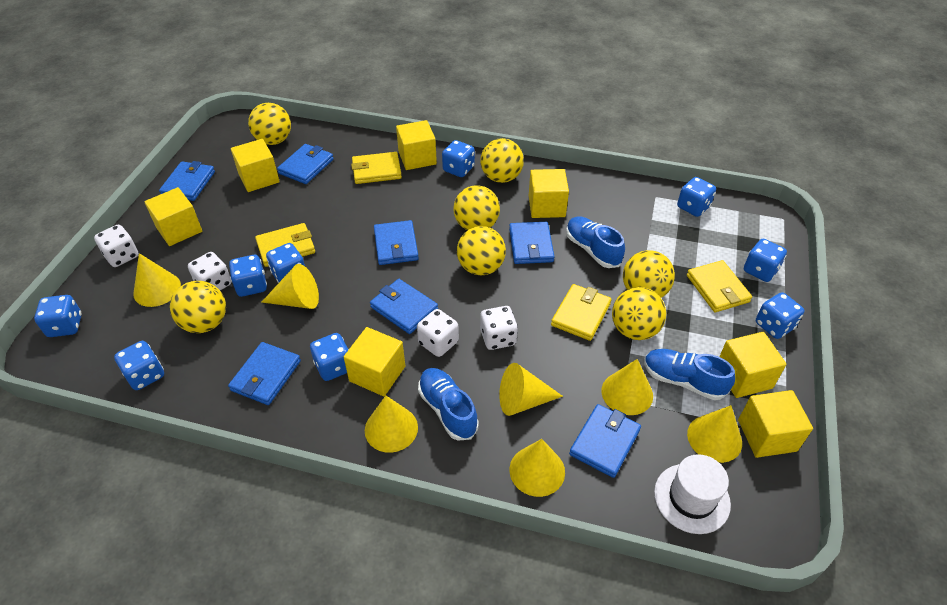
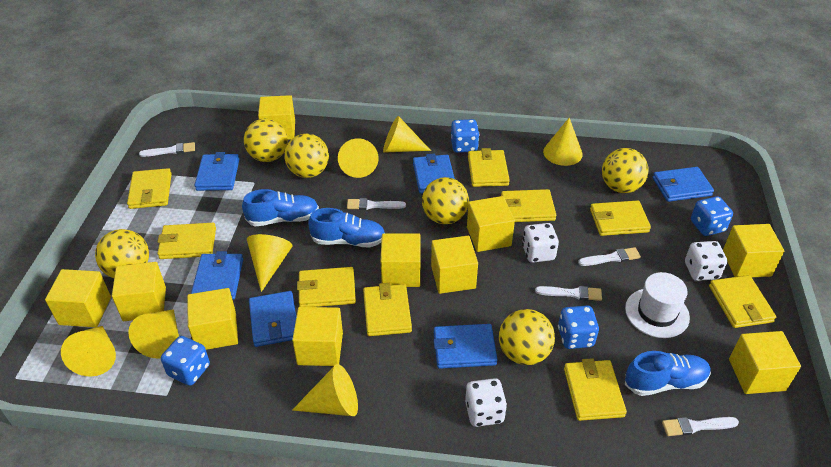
blue dice: [34,295,82,337] [114,341,164,390] [229,255,267,297] [266,243,305,283] [310,333,349,381] [442,140,475,177] [677,177,716,217] [744,239,787,282] [756,292,804,339] = 9 -> [161,336,210,386] [451,119,479,153] [558,306,599,349] [691,196,733,236] = 4
blue wallet: [159,161,215,201] [228,342,301,405] [277,144,334,184] [370,279,438,334] [374,220,419,265] [509,222,555,264] [569,404,641,478] = 7 -> [191,251,243,300] [195,152,239,191] [249,291,296,347] [413,153,455,194] [433,324,498,369] [653,167,714,202] = 6
white brush: none = 0 -> [139,142,195,157] [347,198,406,210] [535,286,602,301] [578,247,641,266] [662,417,739,436] = 5
white dice: [94,225,139,267] [188,252,232,290] [417,309,459,357] [480,306,518,350] = 4 -> [465,378,507,427] [522,223,559,263] [685,241,727,281] = 3
yellow ball: [170,281,226,333] [248,103,291,145] [453,185,500,230] [457,226,506,276] [480,138,524,183] [612,287,666,340] [623,250,675,298] = 7 -> [95,229,149,278] [244,119,288,162] [284,133,329,178] [422,177,469,224] [499,309,555,365] [602,148,648,193] = 6
yellow cube: [144,187,202,246] [231,139,280,192] [344,327,405,396] [396,120,437,170] [529,169,569,218] [719,332,787,398] [738,390,813,458] = 7 -> [45,269,111,327] [112,262,166,321] [187,288,238,350] [258,95,295,140] [292,307,343,366] [381,233,421,287] [431,236,478,294] [467,196,515,252] [723,224,784,277] [729,331,801,394] = 10
yellow wallet: [255,223,315,267] [351,152,402,184] [551,284,612,341] [687,260,752,312] = 4 -> [127,168,172,209] [157,223,216,259] [297,267,356,307] [363,283,412,336] [468,148,510,187] [501,189,556,222] [564,358,627,421] [590,200,651,236] [709,275,776,328] = 9

